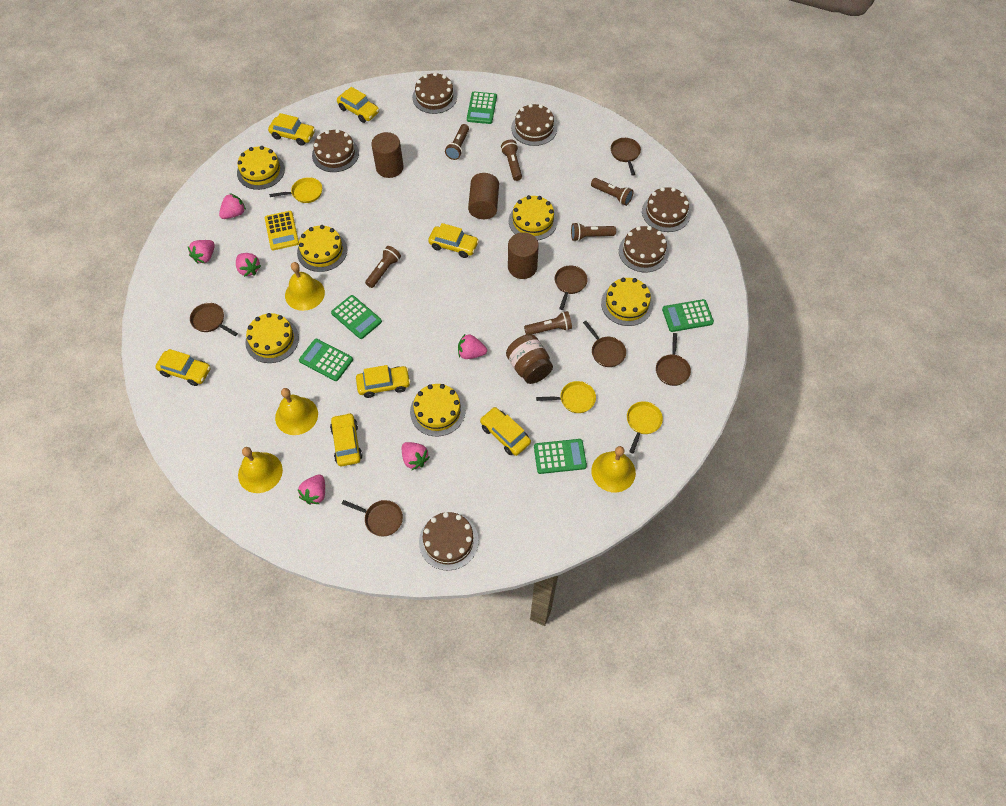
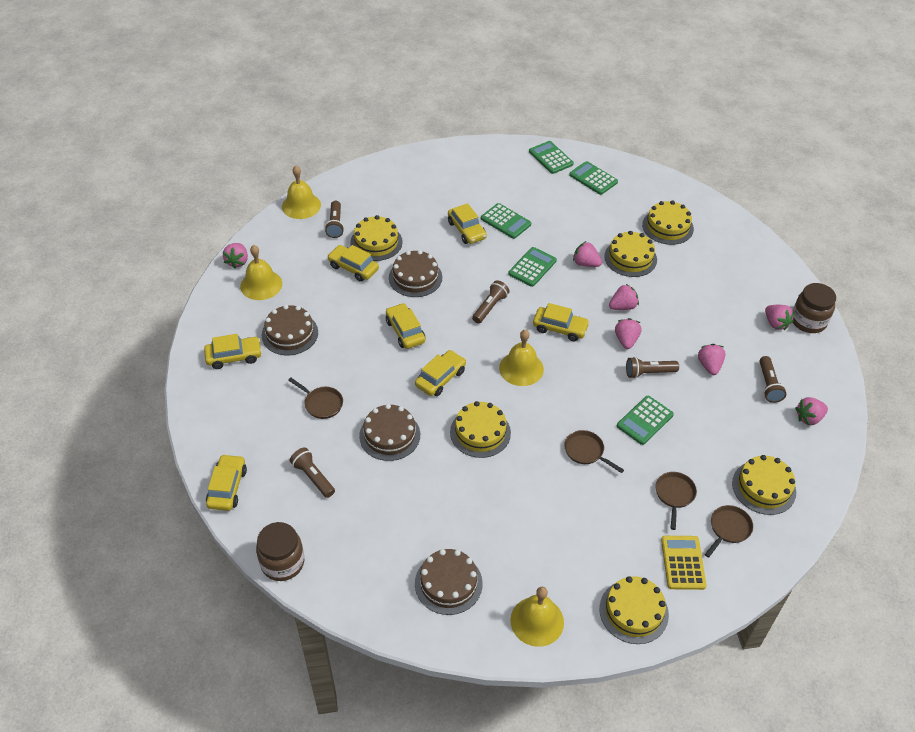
brown cake: [312,129,359,172] [412,72,457,114] [419,512,479,570] [511,104,557,146] [619,226,669,272] [642,187,691,232] = 6 -> [262,305,318,355] [359,404,420,461] [389,250,442,297] [415,549,483,615] = 4
brown cylinder: [371,132,404,178] [468,173,499,219] [508,232,539,279] = 3 -> none = 0
brown flashlight: [365,246,401,288] [445,124,469,160] [501,140,522,181] [524,311,572,335] [571,222,616,241] [591,178,634,206] = 6 -> [290,447,335,498] [325,201,344,238] [472,280,510,323] [626,357,679,378] [760,356,786,403] = 5
brown jar: [506,334,553,384] = 1 -> [256,522,304,581] [793,283,836,333] = 2
brown pan: [190,303,238,336] [342,500,403,536] [555,265,588,310] [583,321,626,367] [611,138,641,176] [656,333,691,386] = 6 -> [288,377,343,419] [564,430,624,473] [655,472,697,530] [705,505,753,558] = 4
pink strawberry: [188,240,215,263] [219,193,246,219] [236,253,261,277] [298,474,325,505] [402,442,430,470] [458,334,487,359] = 6 -> [223,243,248,269] [573,241,602,267] [609,284,639,310] [615,318,641,349] [698,344,726,375] [765,305,794,330] [795,397,828,426] = 7
yellow pan: [269,177,322,203] [536,381,596,413] [627,401,663,453] = 3 -> none = 0

